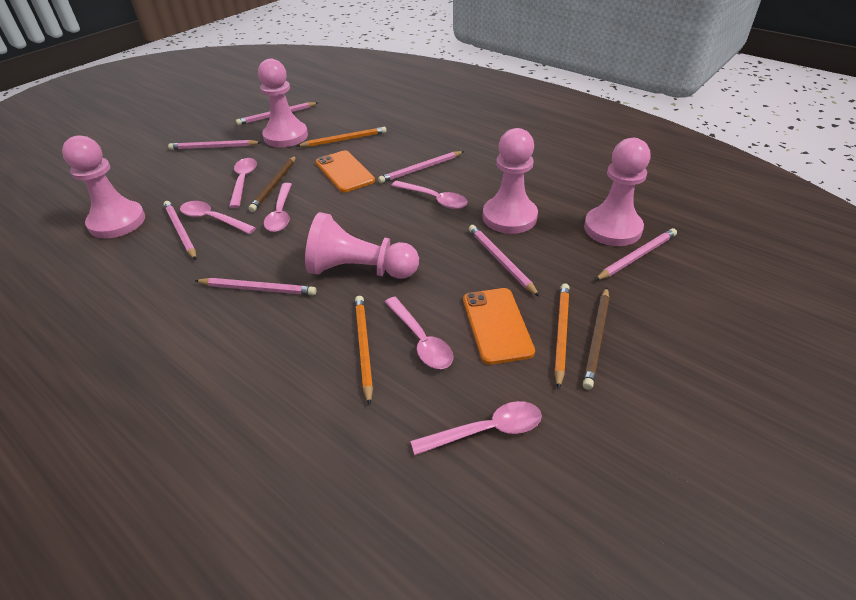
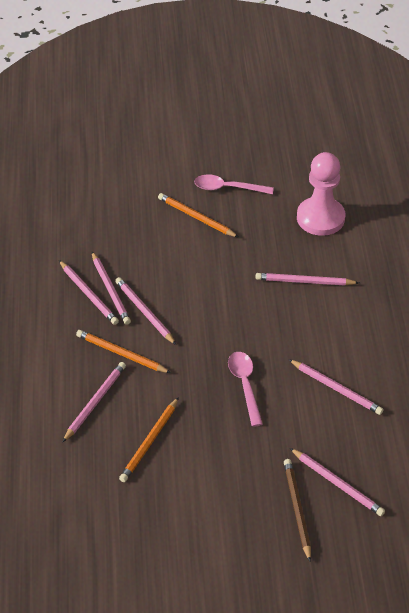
brown pencil: [249,156,296,212] [583,287,609,390] = 2 -> [284,459,311,561] = 1
orange phone: [316,151,375,192] [463,288,535,365] = 2 -> none = 0
pink pawn: [62,135,145,238] [258,59,308,147] [305,212,419,279] [483,128,538,234] [584,138,650,246] = 5 -> [297,152,345,236] = 1
pink spoon: [180,201,256,234] [229,158,257,208] [264,183,292,232] [385,297,453,369] [391,181,468,209] [411,401,542,455] = 6 -> [194,174,274,194] [228,352,263,427] = 2

